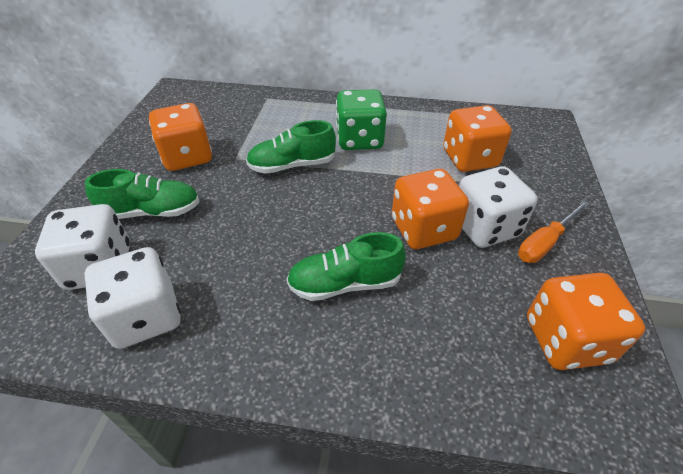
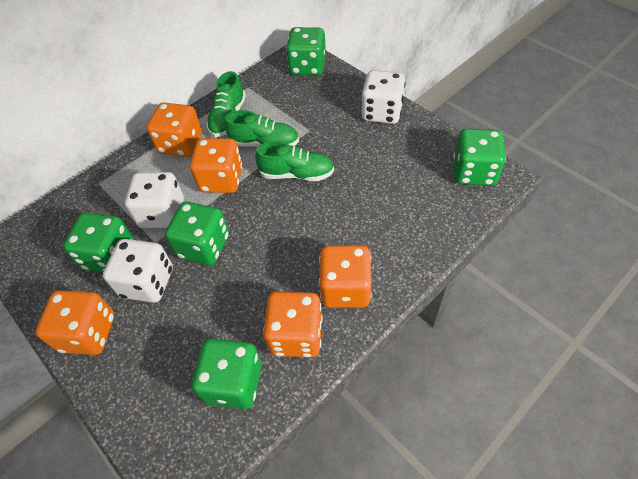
green dice: [336,89,387,150] = 1 -> [63,213,134,273] [165,202,229,265] [192,338,262,409] [286,27,326,76] [453,129,506,186] = 5
orange dice: [149,103,212,171] [392,169,469,249] [443,105,512,172] [527,273,645,370] = 4 -> [36,290,114,355] [147,102,202,157] [190,138,243,193] [263,292,323,357] [319,245,372,308] = 5
orange screwdriver: [518,200,590,263] = 1 -> none = 0

